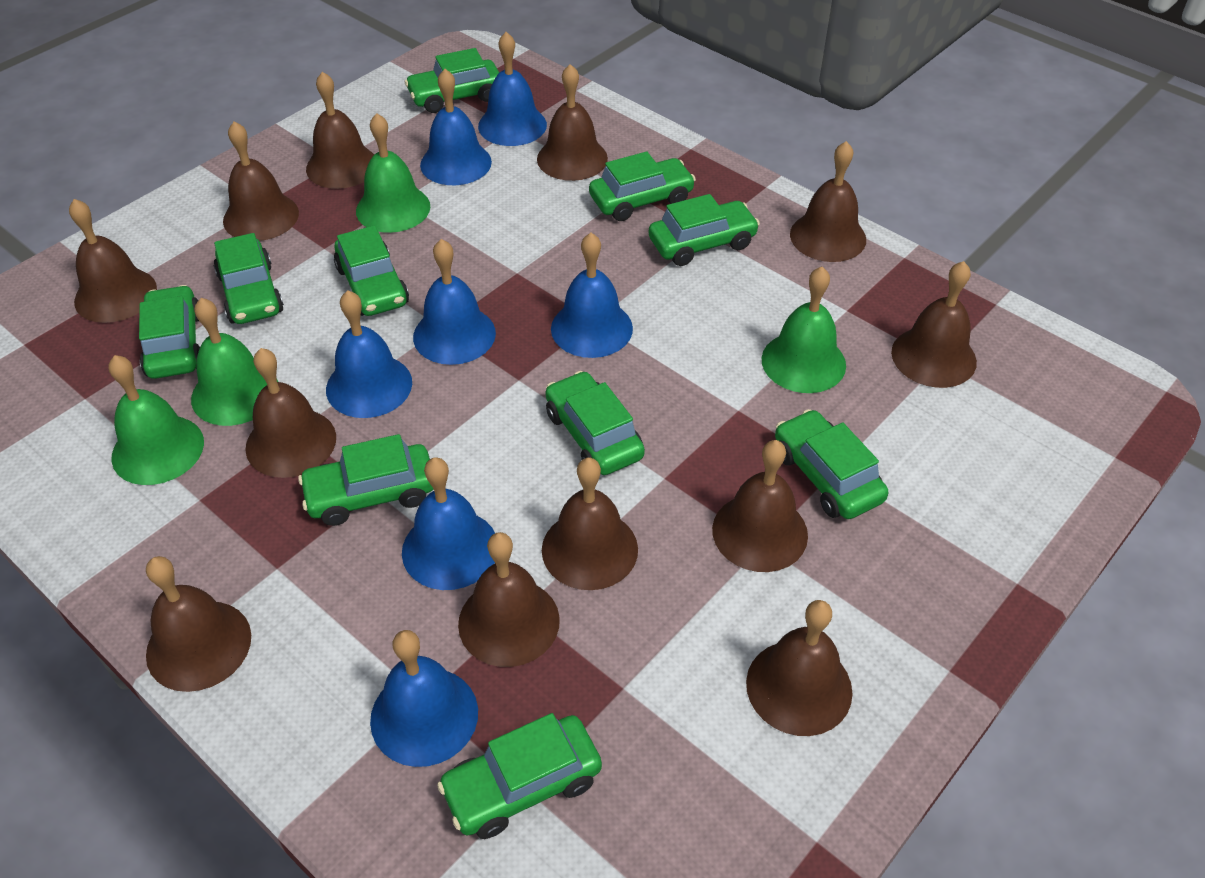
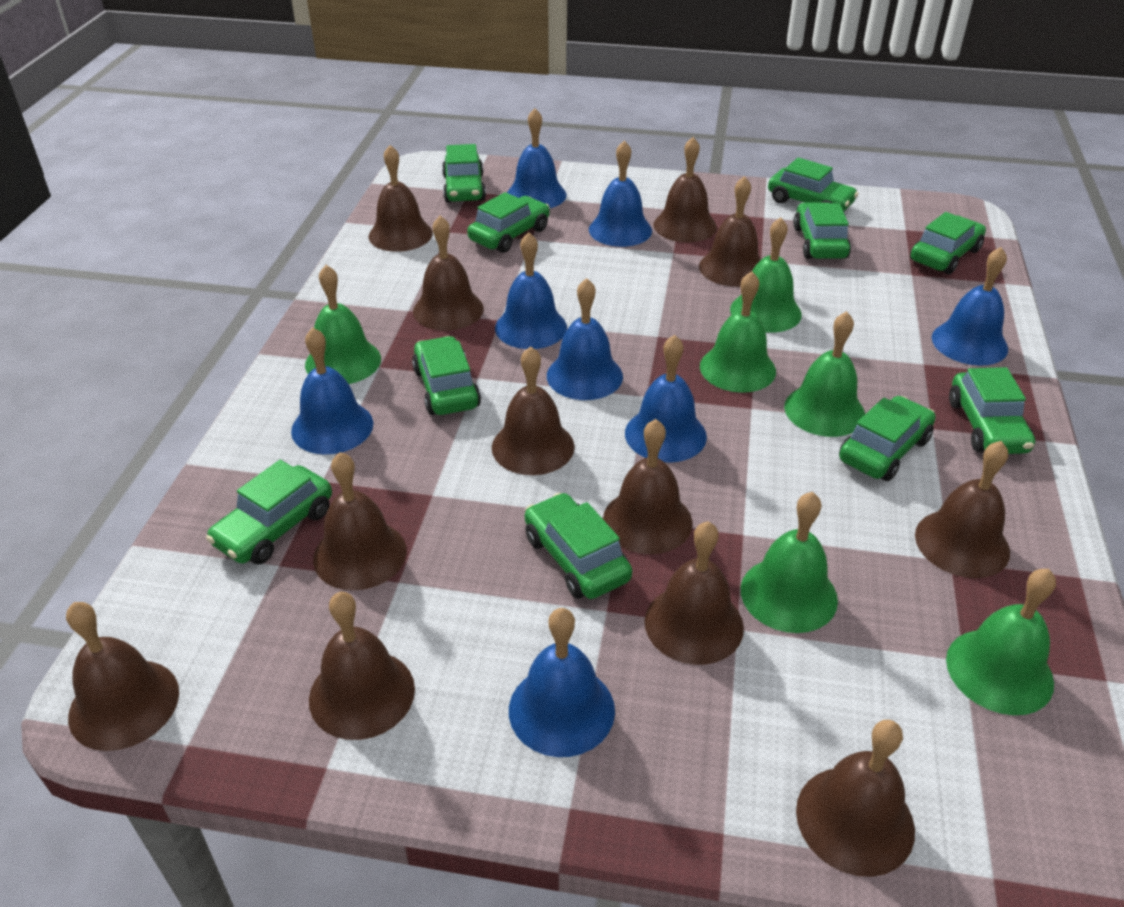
blue bell: [326,290,412,418] [370,630,478,767] [402,457,495,590] [413,239,496,365] [420,69,492,185] [478,32,547,146] [551,233,633,358] = 7 -> [291,328,373,455] [495,232,567,349] [507,108,567,209] [509,608,615,757] [547,278,623,400] [589,141,652,247] [625,335,707,462] [932,247,1008,366] = 8
green bell: [108,355,204,485] [191,298,278,426] [356,113,430,233] [761,267,846,393] = 4 -> [305,265,381,384] [700,271,776,393] [730,217,802,333] [741,492,838,633] [784,311,865,437] [946,569,1056,715] = 6

